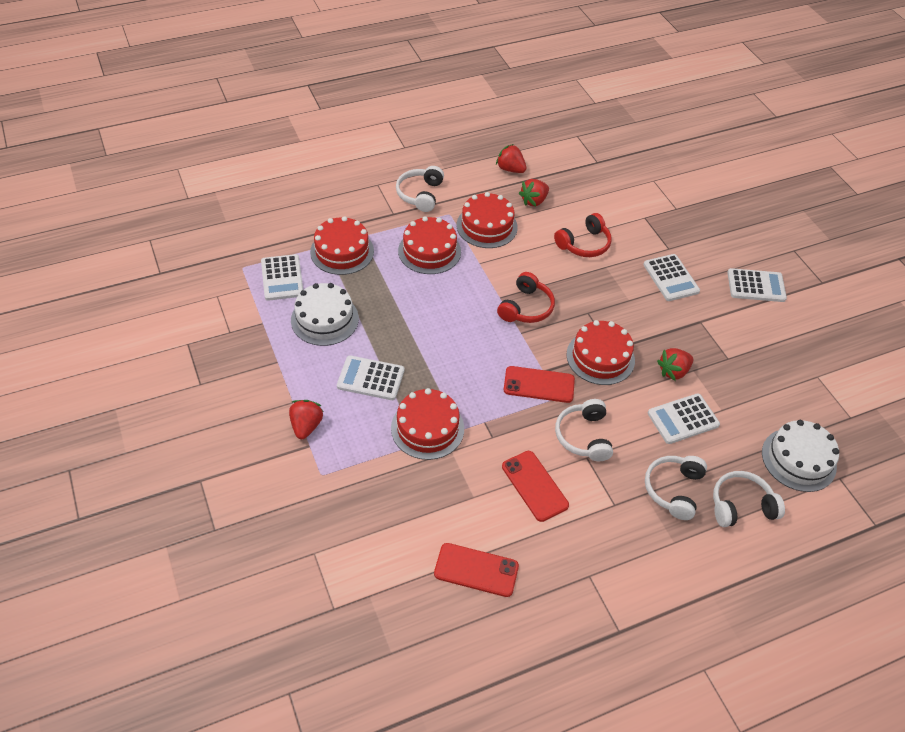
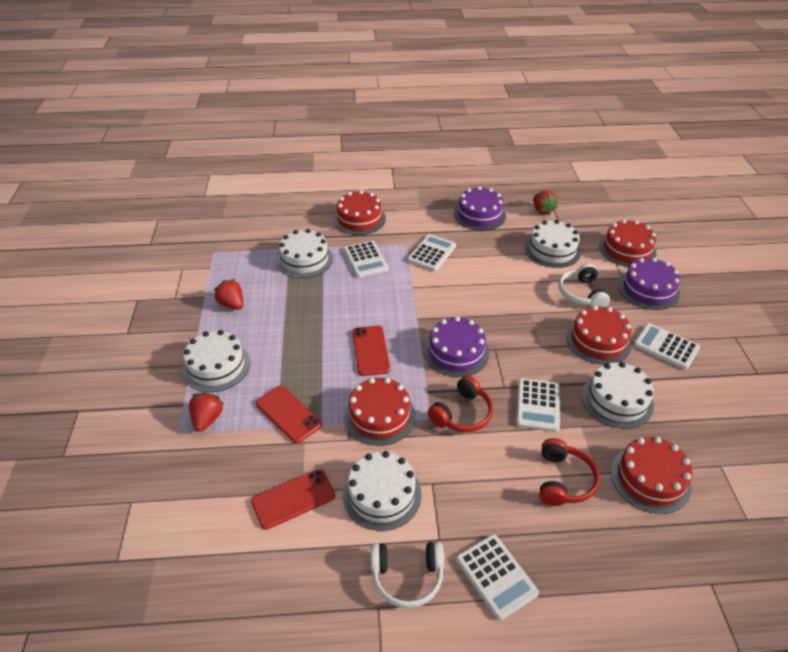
purple cake: none = 0 -> [424,316,489,377] [454,186,506,231] [618,257,680,310] = 3
red strawberry: [289,400,323,439] [496,144,527,173] [519,179,549,206] [657,348,694,381] = 4 -> [189,392,224,432] [213,279,243,310] [533,191,558,216] = 3
white cake: [291,283,359,346] [762,420,839,492] = 2 -> [182,330,250,392] [276,229,333,278] [342,451,421,531] [525,220,581,268] [582,362,654,429] = 5
white headphones: [396,166,444,212] [555,399,613,461] [645,456,707,520] [713,471,785,527] = 4 -> [371,541,444,608] [558,264,610,307] = 2

